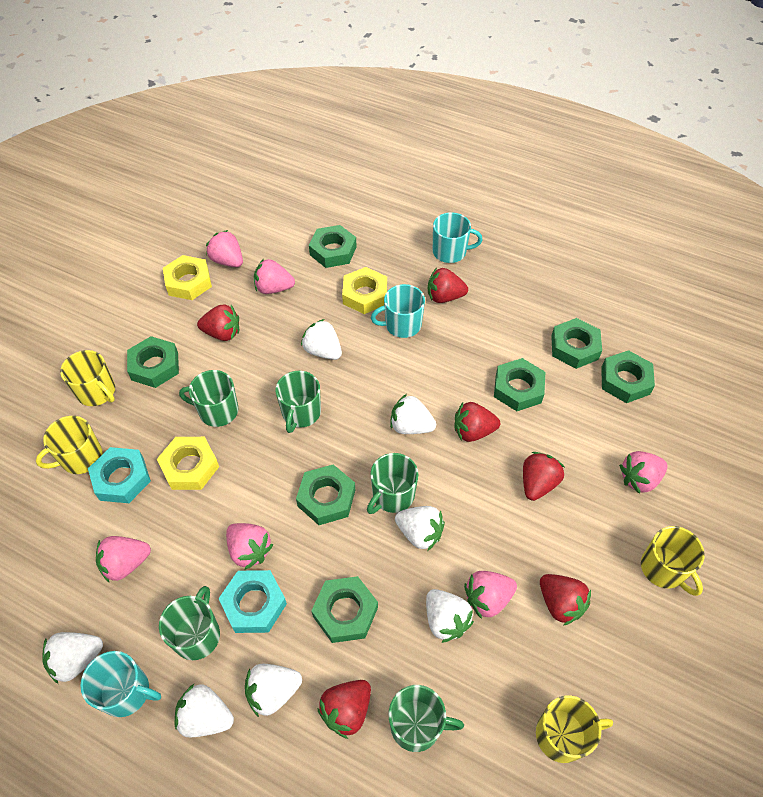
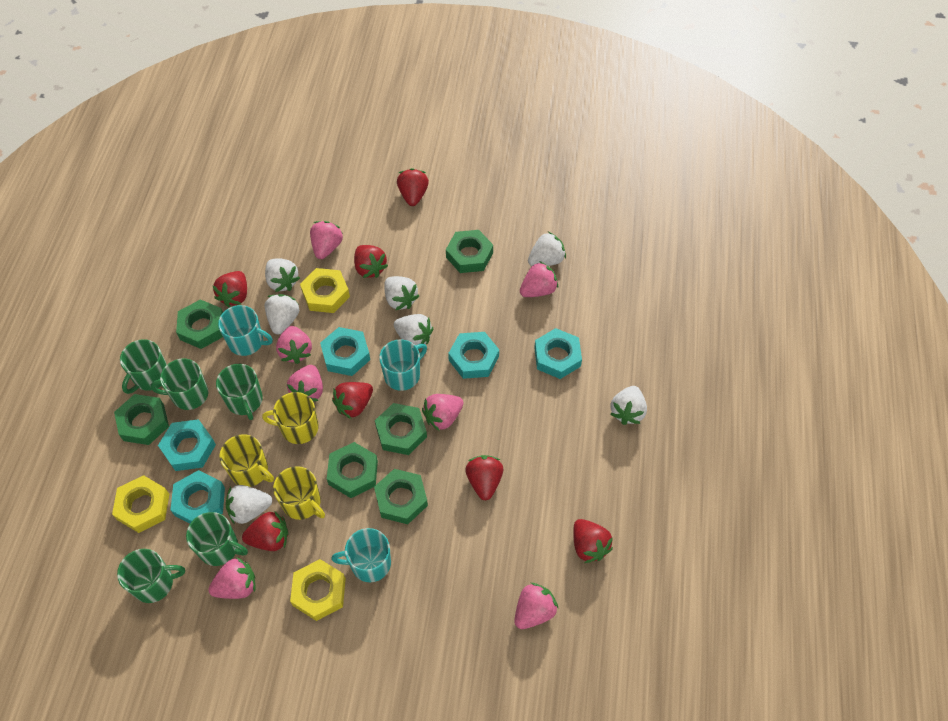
green nut: [127,336,179,388] [296,464,355,525] [309,225,357,268] [311,576,378,643] [494,358,546,411] [551,318,602,369] [601,350,655,403] = 7 -> [114,394,169,445] [176,299,223,349] [327,442,378,498] [374,469,428,524] [375,403,427,455] [446,230,493,273] = 6
pink strawberry: [96,536,151,582] [206,230,243,267] [226,523,273,570] [254,259,295,294] [464,571,517,619] [619,451,668,494] = 6 -> [208,558,256,599] [276,326,312,364] [287,365,323,401] [310,221,343,259] [422,394,463,431] [514,583,559,629] [520,261,558,297] = 7
red strawberry: [197,304,239,341] [317,680,371,739] [428,267,468,303] [455,402,500,442] [523,452,564,501] [540,574,591,626] = 6 -> [212,271,247,307] [242,512,288,551] [332,382,373,419] [354,245,388,278] [397,168,429,206] [465,455,503,500] [573,519,613,563] = 7
turquoise nut: [88,447,151,503] [218,570,287,633] = 2 -> [158,419,216,471] [171,470,225,524] [320,327,370,376] [448,332,499,379] [534,328,582,379] = 5
yellow mug: [36,416,102,474] [60,350,115,406] [536,695,613,763] [641,526,705,596] = 4 -> [219,434,274,487] [262,392,319,444] [273,466,325,520] = 3

